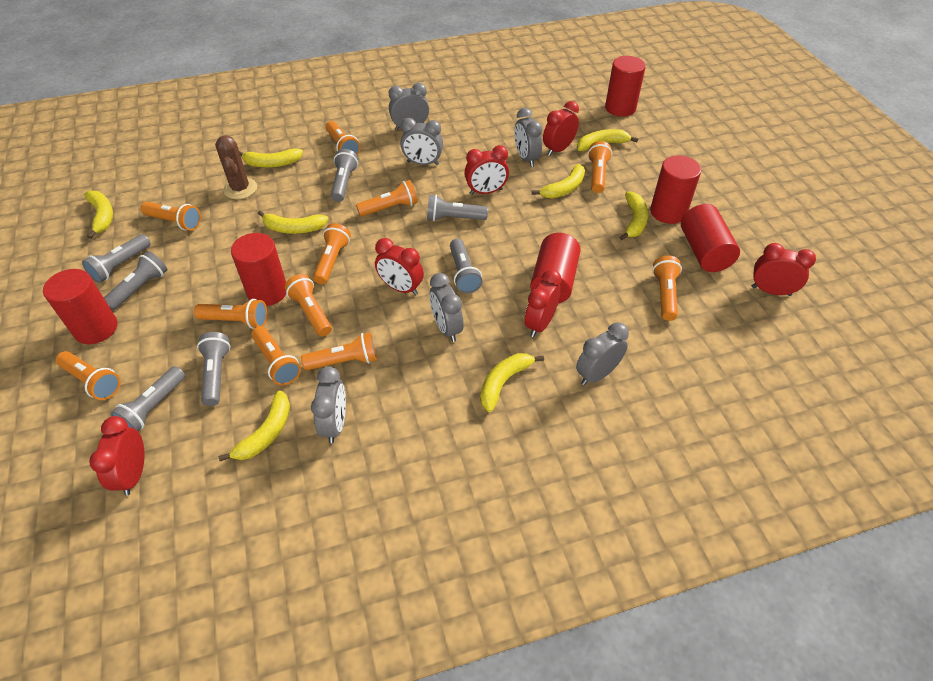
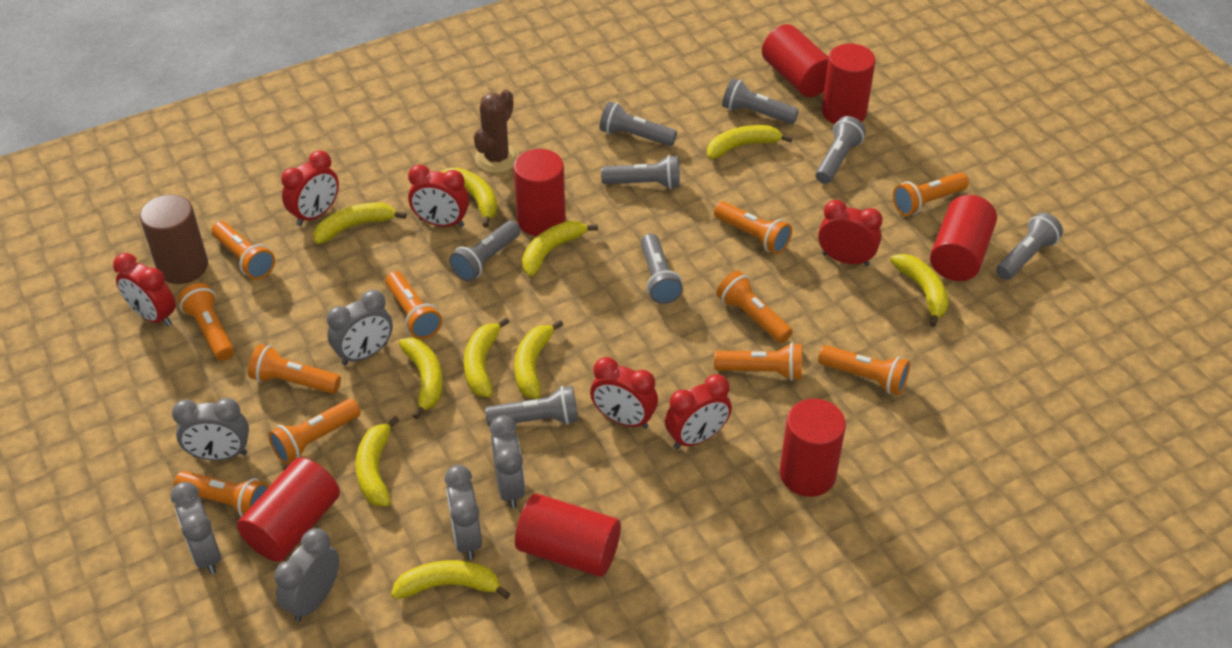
brown cylinder: none = 0 -> [140,194,208,284] = 1
grey flashlight: [82,234,151,283] [104,251,168,310] [110,366,185,431] [197,332,231,406] [331,149,358,202] [427,195,488,221] [450,239,483,293] = 7 -> [449,221,520,282] [485,386,578,426] [599,101,677,146] [601,155,680,189] [641,234,683,304] [722,78,799,124] [816,116,866,184] [996,212,1063,280] = 8
red cylinder: [43,269,117,344] [231,233,286,306] [530,233,581,303] [605,56,646,117] [650,155,701,224] [681,204,740,272] = 6 -> [237,457,340,562] [514,149,566,236] [515,494,621,577] [762,24,829,97] [780,399,846,497] [822,43,875,124] [930,195,997,281] = 7
yellow banana: [84,191,113,239] [218,390,290,461] [239,148,303,168] [258,211,328,234] [480,353,544,412] [532,164,585,198] [577,129,638,151] [619,191,648,240] = 8 -> [314,202,407,244] [355,416,399,506] [391,560,510,599] [399,337,443,420] [441,167,498,227] [464,317,509,397] [514,320,563,399] [522,221,598,277] [707,125,793,159] [890,254,948,327] = 10

